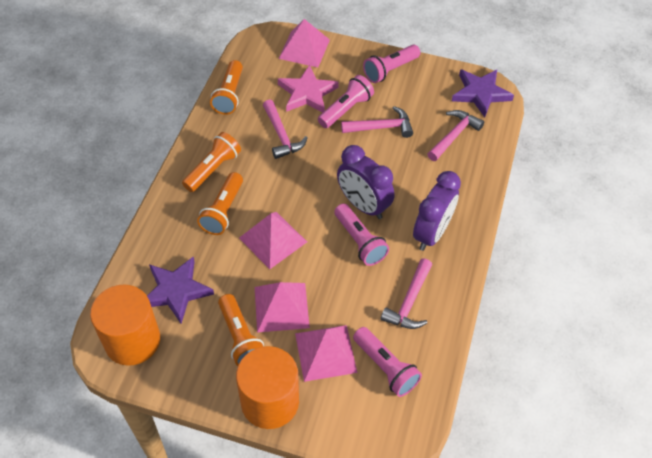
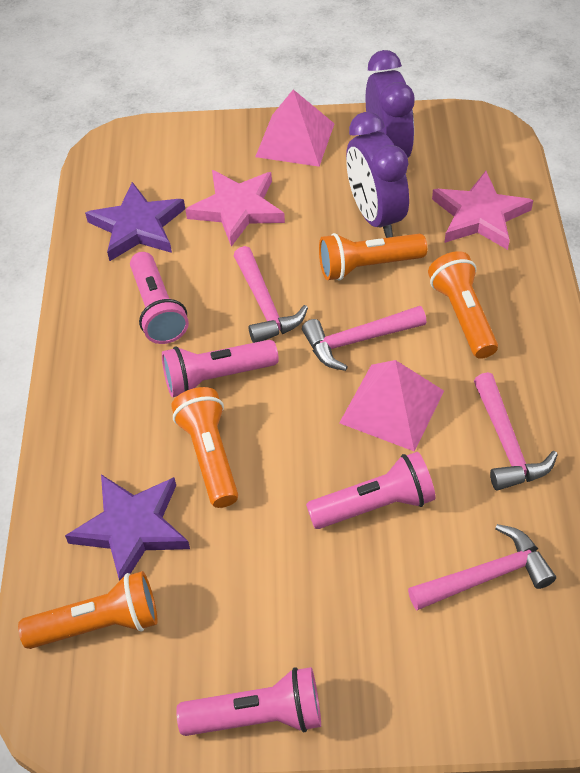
orange cylinder: [90,284,160,366] [236,346,299,429] = 2 -> none = 0
pink pyramid: [239,212,307,269] [255,282,310,333] [279,19,330,67] [295,325,357,382] = 4 -> [255,89,335,167] [339,360,444,451] = 2
pink star: [278,65,339,113] = 1 -> [185,170,285,247] [432,171,533,250] = 2

